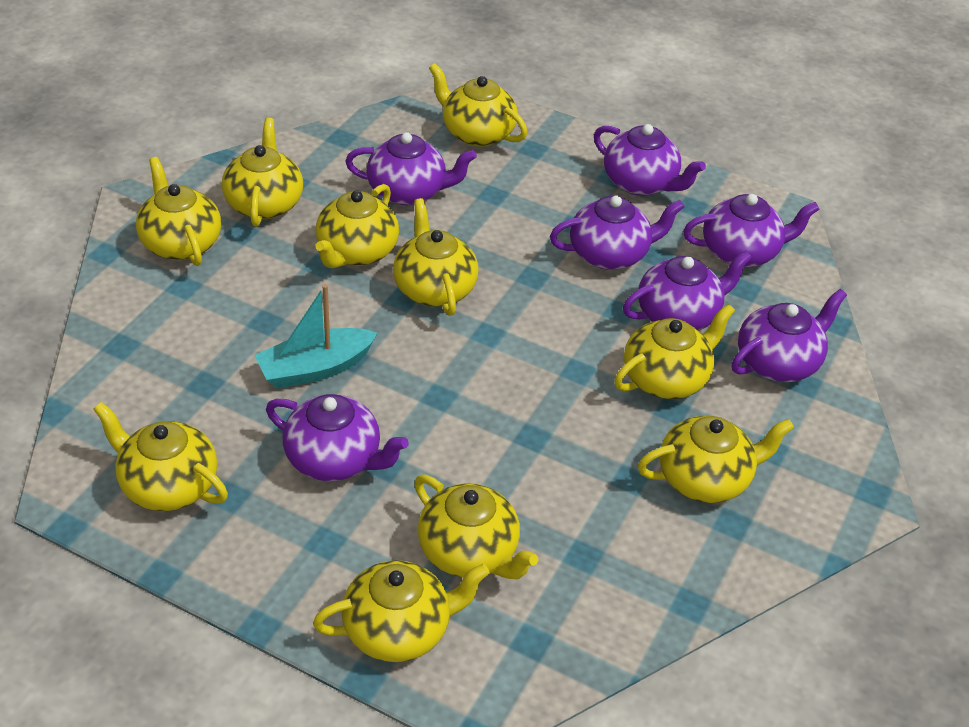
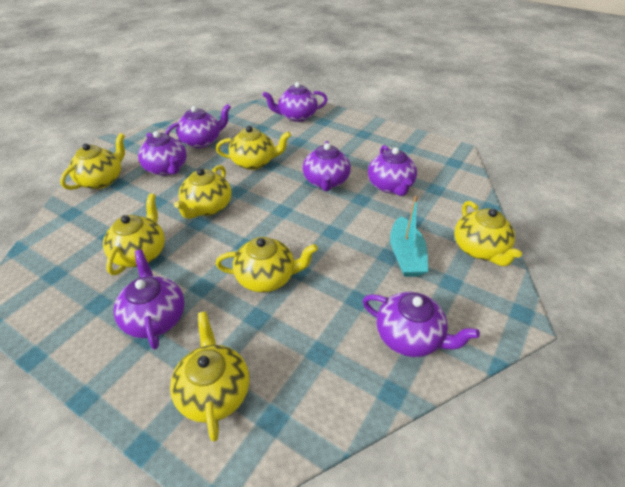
yellow teapot: [93,402,228,511] [136,157,221,266] [222,118,303,227] [313,560,490,662] [315,184,399,268] [393,198,479,316] [414,475,538,579] [429,63,527,147] [614,304,735,399] [638,416,794,503] = 10 -> [60,133,125,190] [103,193,165,275] [170,312,249,442] [174,165,232,219] [215,237,318,293] [216,126,291,170] [454,201,522,266] = 7

